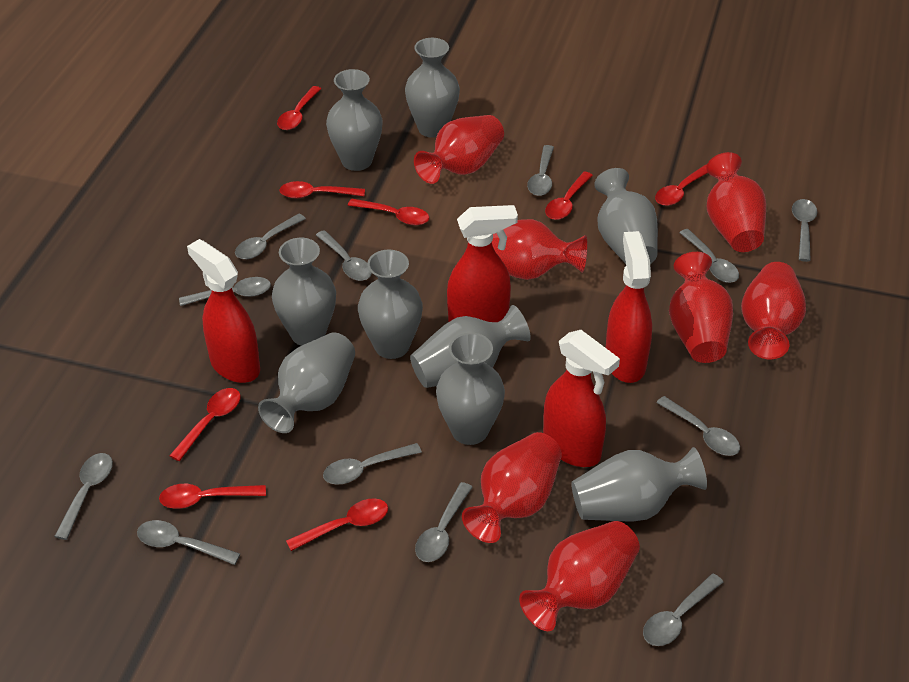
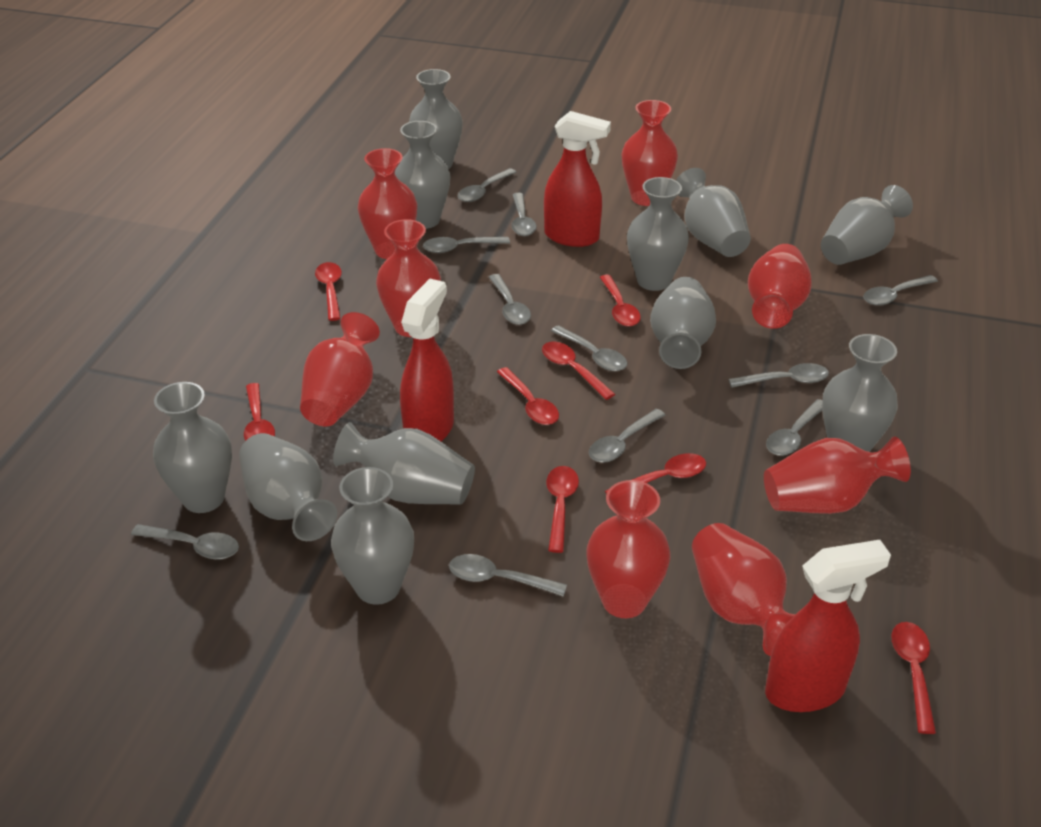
grey spoon: [54,453,113,540] [137,520,240,565] [179,277,271,306] [235,214,306,259] [316,230,372,281] [323,443,422,485] [415,482,473,562] [527,145,554,196] [643,573,723,646] [656,396,740,456] [679,229,739,283] [792,199,817,262] = 12 -> [131,524,239,560] [423,237,510,253] [449,554,567,597] [458,168,516,202] [489,274,531,325] [511,193,536,236] [551,325,628,371] [589,409,665,463] [729,363,829,388] [766,399,823,456] [863,275,938,306] = 11
grey vase: [258,332,355,433] [272,238,336,346] [326,69,383,171] [358,250,423,359] [405,38,460,138] [410,305,531,388] [436,333,505,445] [571,447,707,521] [594,168,658,264] = 9 -> [153,382,232,513] [239,433,337,541] [331,467,414,605] [333,422,475,505] [395,121,451,229] [409,69,463,169] [627,177,689,291] [650,277,716,369] [676,168,751,257] [821,185,913,265] [822,334,898,452] = 11
red spray bottle: [187,239,260,383] [447,205,518,322] [543,330,620,467] [606,231,652,383] = 4 -> [400,279,454,441] [544,111,611,247] [765,540,891,712] = 3
red vase: [414,115,504,184] [462,432,562,543] [492,219,587,280] [519,521,640,631] [669,252,733,363] [706,152,766,252] [741,262,806,359] = 7 -> [300,312,380,426] [358,148,417,259] [376,219,441,337] [586,480,671,618] [622,100,678,206] [692,523,795,656] [748,244,812,329] [764,436,911,514] = 8

